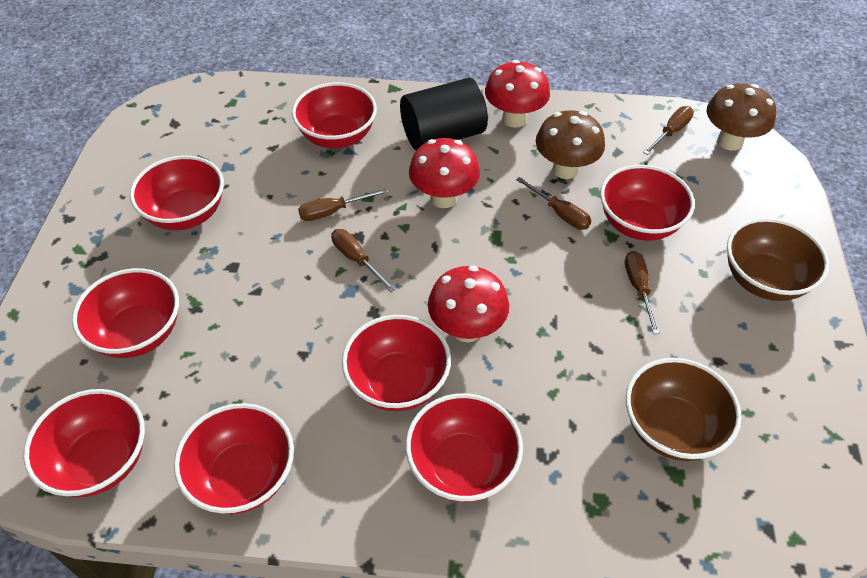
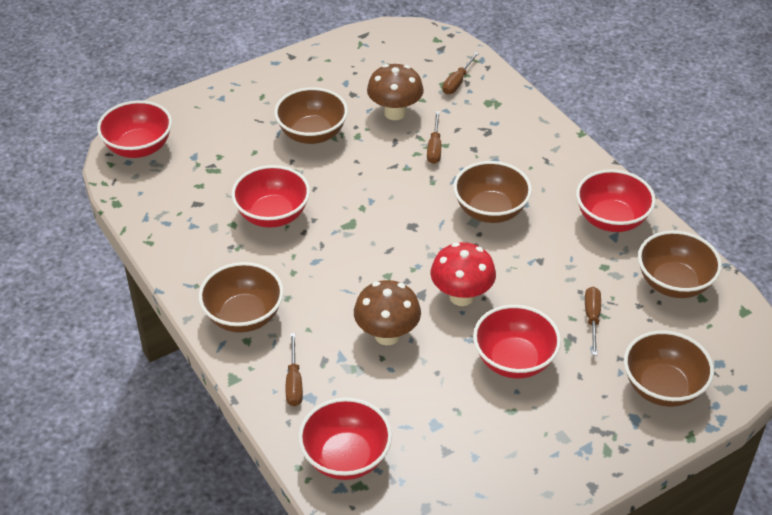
black cylinder: [400,78,488,150] = 1 -> none = 0
brown bowl: [626,358,742,461] [727,218,829,301] = 2 -> [199,262,284,333] [274,87,348,144] [453,161,532,223] [624,330,714,407] [638,231,722,298] = 5
brown screwdriver: [298,188,388,221] [331,229,396,292] [516,177,591,230] [625,251,660,334] [643,106,694,155] = 5 -> [286,333,303,406] [427,111,441,164] [442,52,479,94] [585,287,601,355] = 4
red bowl: [23,389,145,497] [72,268,179,358] [130,155,224,230] [174,403,294,514] [292,82,377,148] [342,315,451,411] [406,393,523,502] [600,165,695,241] = 8 -> [97,100,172,158] [232,165,310,228] [298,398,392,480] [473,305,561,379] [576,169,656,232] = 5
red mushroom: [409,138,480,208] [428,266,509,342] [485,60,550,128] = 3 -> [430,242,496,306] = 1

